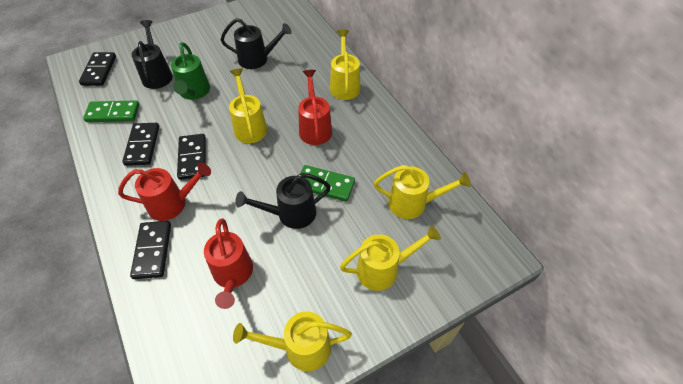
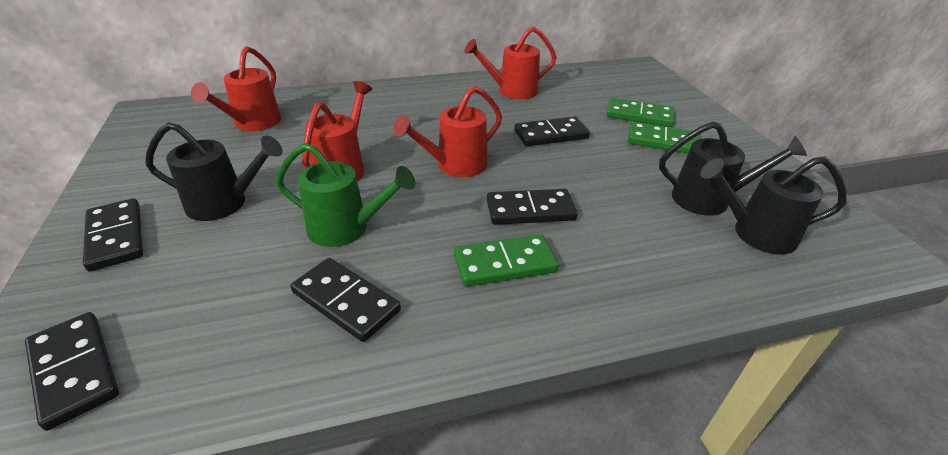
black domino: [79,52,116,86] [122,123,159,166] [130,221,171,279] [177,134,206,180] = 4 -> [25,312,119,431] [83,198,143,272] [291,258,401,342] [487,189,578,225] [514,117,590,146] = 5
green domino: [83,100,139,122] [300,165,355,202] = 2 -> [454,234,559,287] [607,98,674,127] [628,122,702,154] = 3
red watering can: [118,162,211,221] [204,218,253,309] [298,70,332,145] = 3 -> [191,46,281,131] [302,81,372,181] [393,86,502,177] [464,27,556,99] = 4
yellow watering can: [229,68,267,143] [233,311,352,371] [330,30,361,100] [340,225,441,291] [374,165,471,219] = 5 -> none = 0

